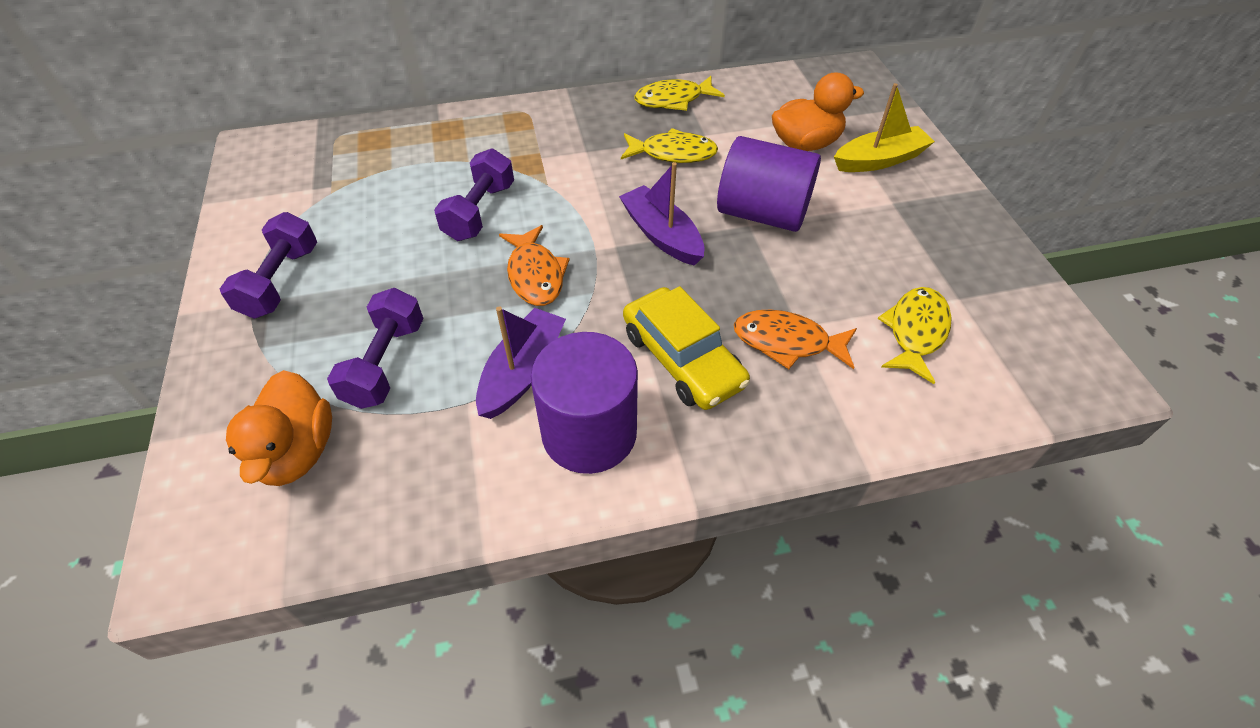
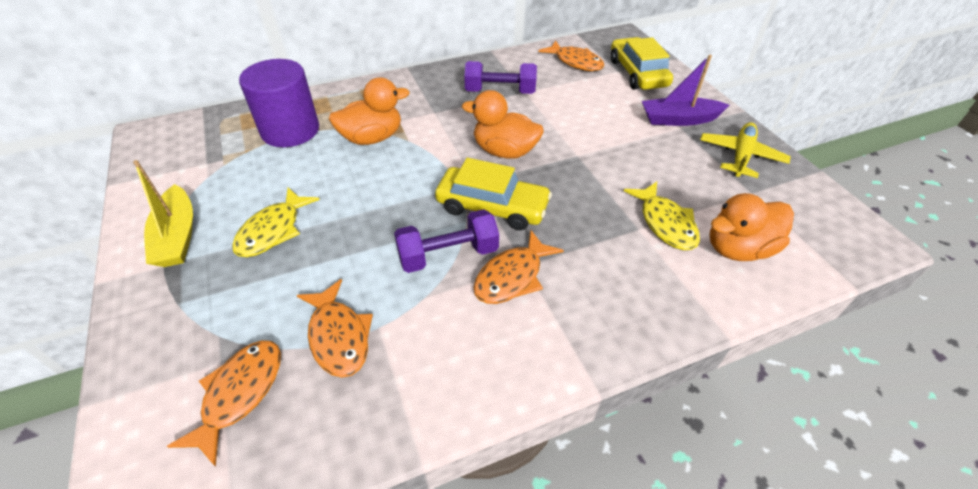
orange duck: [226,370,332,486] [772,72,864,151] = 2 -> [329,77,410,145] [462,90,544,159] [710,193,794,261] = 3
orange fish: [499,225,570,306] [734,310,857,369] = 2 -> [167,340,281,467] [297,279,373,378] [474,230,564,304] [538,40,604,71] = 4
purple boat: [476,306,566,419] [619,162,704,266] = 2 -> [642,55,729,126] = 1
purple cylinder: [531,332,638,474] [717,136,821,232] = 2 -> [239,59,319,147] = 1
purple dumbbell: [220,212,317,319] [327,288,424,409] [434,148,514,241] = 3 -> [394,209,499,273] [464,61,537,94] = 2
yellow car: [623,286,750,410] = 1 -> [435,158,552,230] [611,37,673,90] = 2
yellow fish: [621,128,718,163] [634,76,725,111] [878,287,952,384] = 3 -> [232,188,320,257] [624,182,700,250] = 2
yellow plane: none = 0 -> [700,122,791,178] = 1

